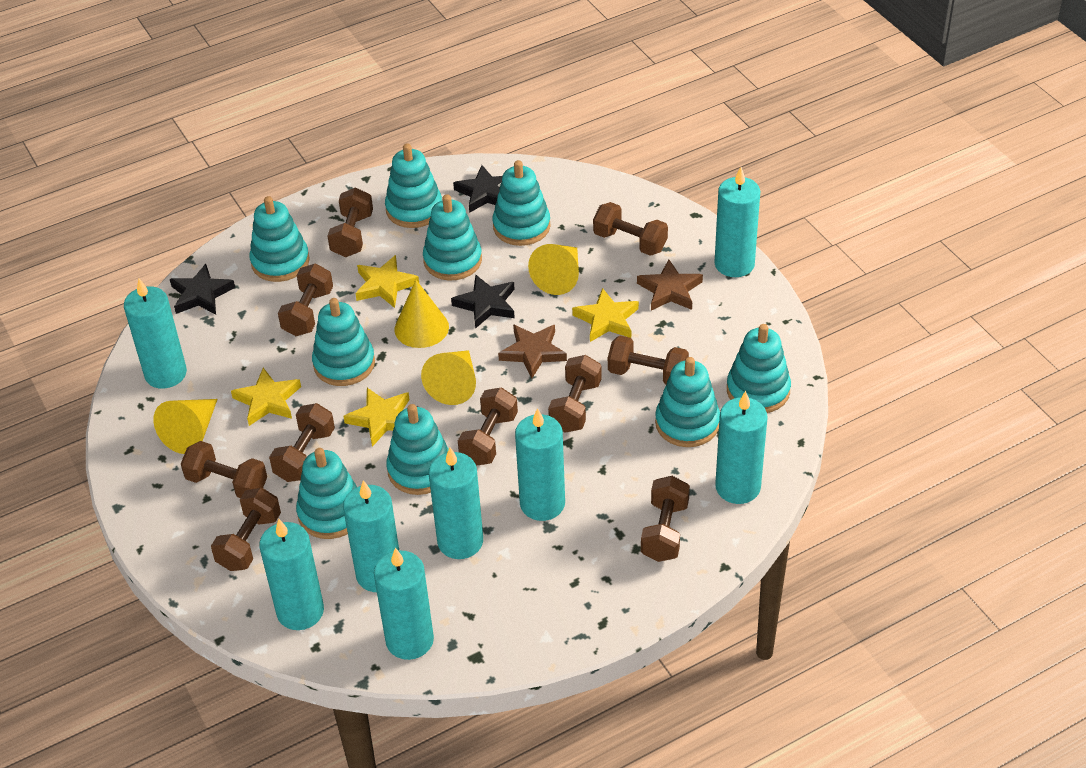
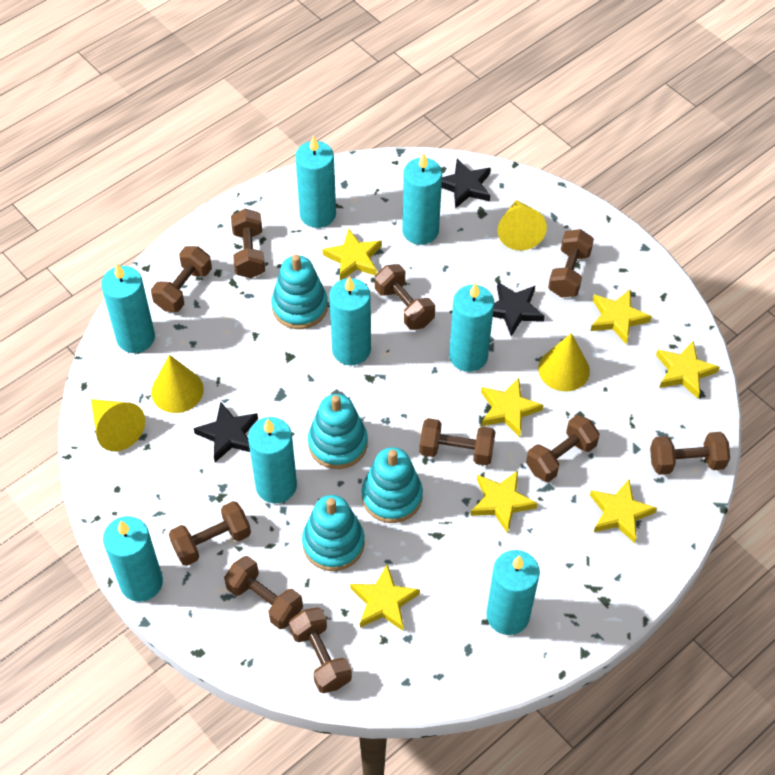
brown star: [498,324,567,378] [637,259,703,310] = 2 -> none = 0
turquoise stacking toy: [250,196,310,282] [296,448,357,539] [312,298,375,386] [385,143,442,228] [386,404,449,495] [423,194,482,280] [492,160,551,246] [655,357,720,447] [727,324,791,413] = 9 -> [271,255,328,329] [302,495,365,571] [308,394,368,469] [362,447,423,523] = 4
yellow star: [231,368,301,426] [343,388,410,447] [355,255,419,308] [572,288,639,342] = 4 -> [322,228,382,280] [350,564,420,631] [470,471,538,534] [481,378,543,437] [590,479,657,543] [591,290,652,345] [656,340,720,398] = 7

